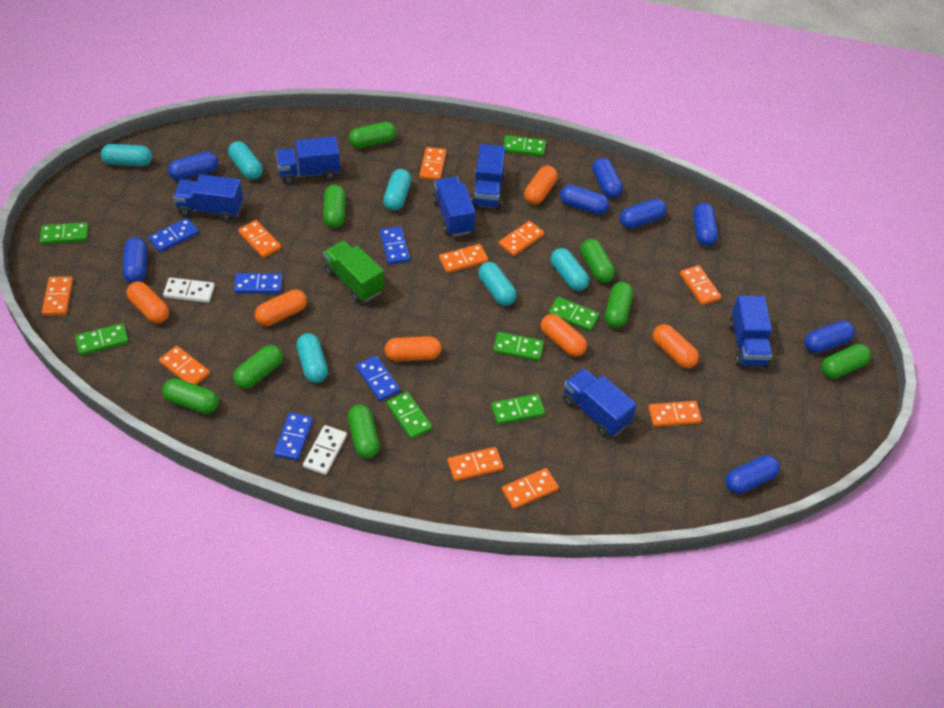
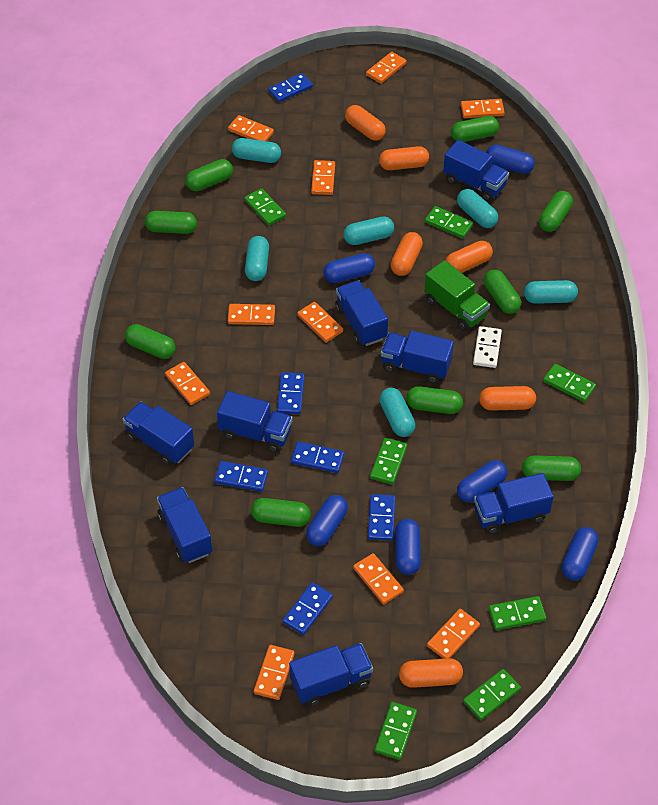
blue capsule: [123,237,147,283] [168,152,219,181] [560,185,609,215] [592,158,623,198] [620,199,667,229] [693,203,718,246] [726,455,780,494] [804,321,855,353] = 8 -> [306,495,348,546] [323,253,375,283] [395,519,421,575] [457,460,507,503] [486,144,535,174] [562,527,599,581] = 6
blue domino: [148,218,199,252] [234,273,282,294] [274,412,313,461] [356,356,400,401] [380,227,410,264] = 5 -> [214,461,268,492] [268,73,313,102] [277,372,305,414] [283,582,333,635] [291,442,344,473] [368,494,395,541] = 6
blue truck: [173,174,243,222] [276,136,340,185] [432,176,475,237] [471,144,505,209] [563,368,637,437] [729,296,772,367] = 6 -> [123,401,194,465] [157,487,212,563] [217,391,293,452] [289,643,373,706] [335,280,388,346] [381,330,454,383] [443,140,509,201] [474,473,554,534] = 8
green capsule: [162,379,219,414] [233,345,283,389] [323,185,346,228] [348,405,380,458] [349,122,396,148] [581,239,615,283] [605,282,633,328] [821,344,871,379] = 8 -> [125,324,176,359] [145,211,197,234] [186,159,233,191] [251,498,311,527] [406,386,463,414] [451,116,499,142] [484,270,521,314] [522,455,581,481] [539,191,573,232] = 9
white domino: [163,278,215,303] [303,425,347,475] = 2 -> [473,326,502,368] = 1

